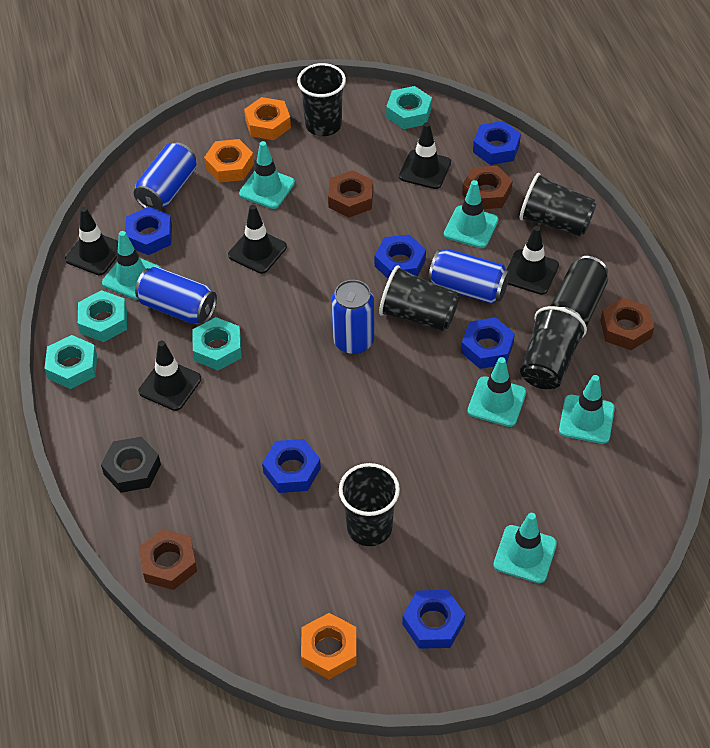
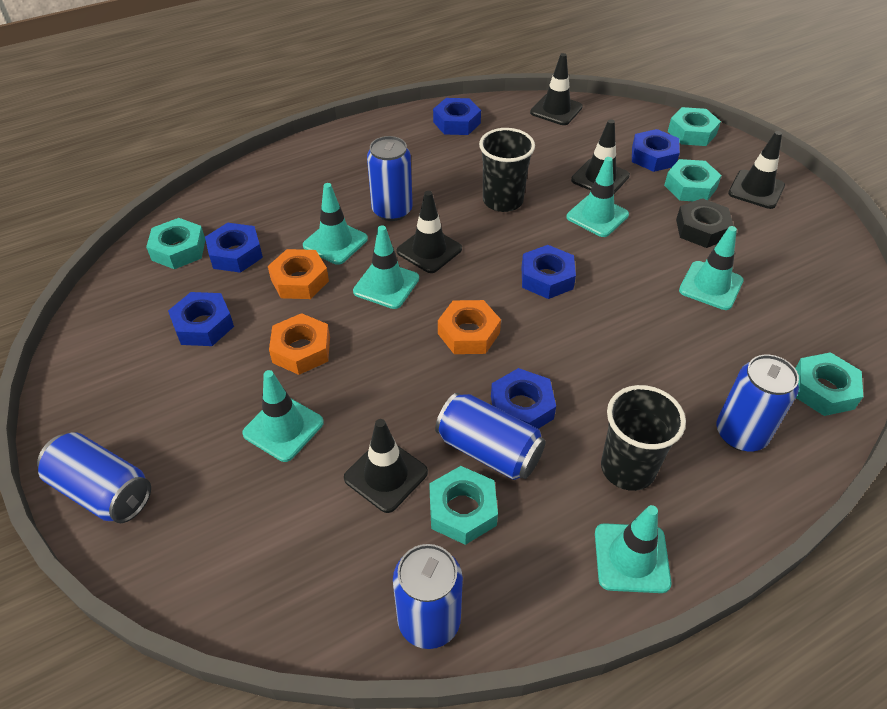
black can: [551,256,608,327] = 1 -> none = 0
black cup: [297,63,346,136] [339,463,400,546] [379,265,459,331] [520,173,596,236] [520,306,587,389] = 5 -> [479,128,535,212] [601,385,686,491] = 2
blue can: [134,142,197,211] [135,266,217,324] [331,280,374,354] [428,249,510,304] = 4 -> [37,432,151,523] [367,136,413,221] [393,544,463,649] [435,393,546,480] [717,355,799,451] = 5
brown nut: [139,529,197,590] [328,170,373,218] [462,166,513,209] [600,298,654,350] = 4 -> none = 0
turquoise nut: [44,335,97,389] [78,290,127,342] [193,317,242,370] [386,86,432,129] = 4 -> [146,218,205,269] [429,466,498,545] [664,159,722,201] [668,107,721,146] [795,352,863,416] = 5

